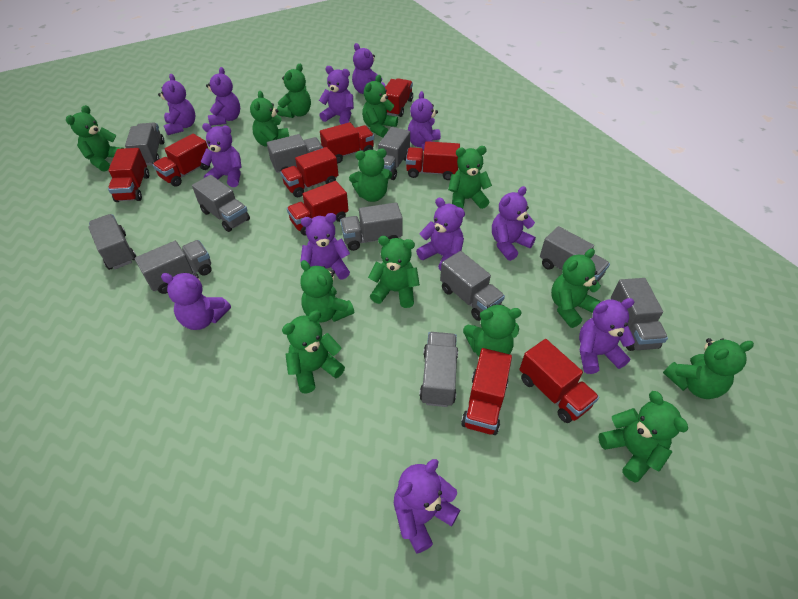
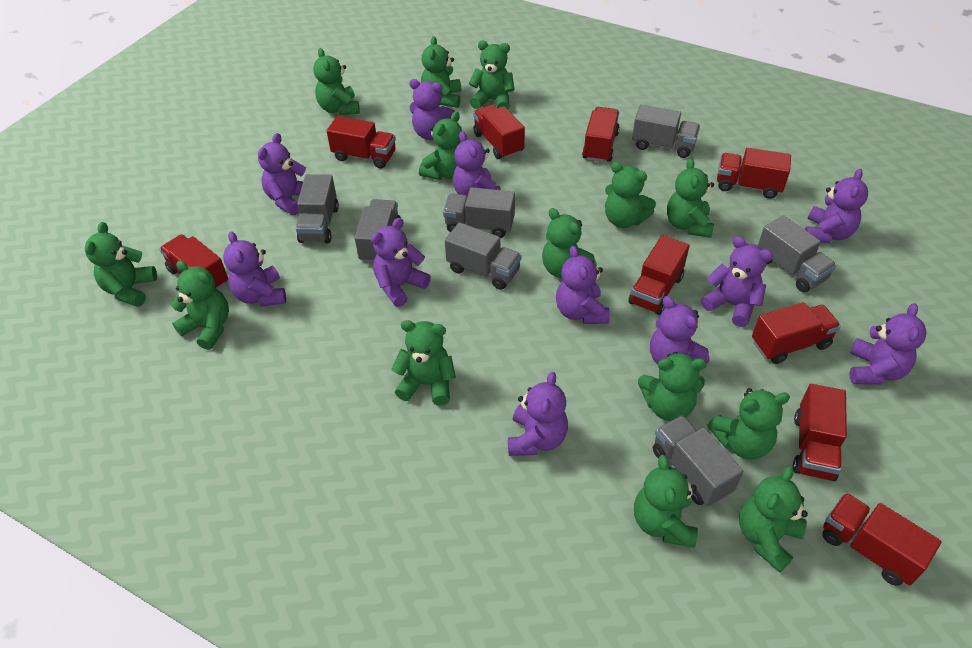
green teddy bear: [66,105,123,172] [250,91,289,147] [277,64,311,118] [282,310,345,394] [300,260,354,323] [349,149,392,202] [362,75,398,138] [368,236,420,308] [448,146,492,209] [463,304,522,357] [551,248,601,328] [598,391,688,482] [663,338,754,399] = 13 -> [85,222,157,307] [171,261,229,350] [313,48,360,115] [391,320,456,406] [419,111,462,180] [421,36,461,108] [469,41,515,110] [542,208,597,278] [605,162,656,228] [634,455,698,548] [638,352,707,421] [667,158,714,238] [707,388,790,459] [739,466,808,572] = 14
grey truck: [89,214,136,270] [125,123,164,166] [135,240,212,294] [192,175,250,232] [267,134,323,173] [340,202,403,251] [378,127,410,180] [419,332,458,407] [440,251,505,321] [540,226,610,290] [611,278,668,351] = 11 -> [296,174,339,243] [355,199,401,263] [443,187,515,238] [445,222,522,290] [632,105,700,158] [653,415,743,506] [758,215,836,292] = 7
purple teddy bear: [158,74,196,135] [161,273,231,330] [201,123,242,187] [206,67,240,126] [300,213,350,280] [319,66,354,125] [352,43,386,94] [394,459,460,554] [408,91,441,151] [416,198,465,270] [492,186,536,261] [579,298,635,374] = 12 -> [223,231,286,307] [258,133,306,215] [371,218,431,307] [409,79,455,140] [453,131,501,196] [508,372,568,456] [556,246,610,324] [650,296,709,365] [701,237,773,327] [805,169,868,243] [850,303,927,385] = 11

